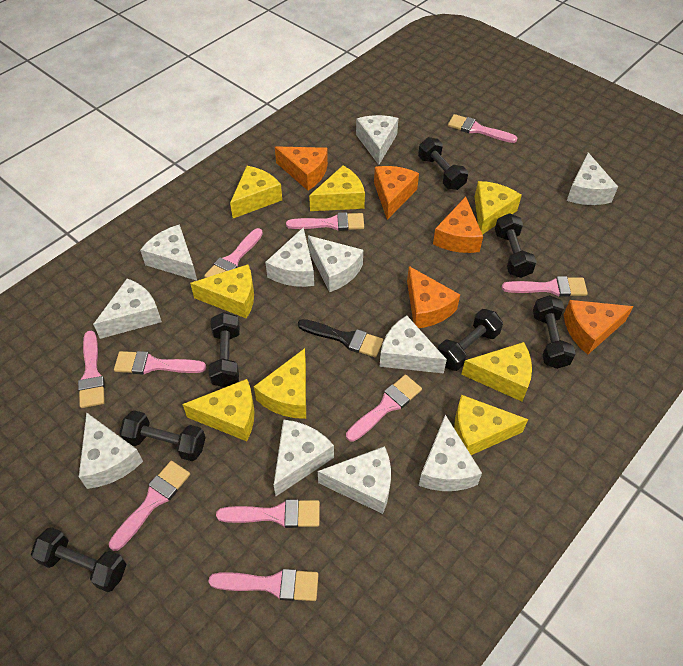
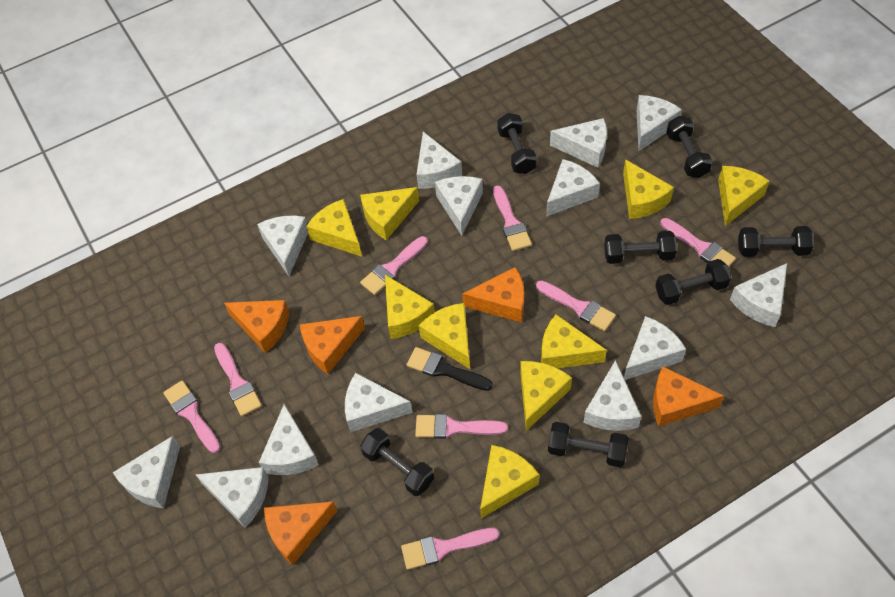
pink brush: [78,330,105,408] [109,461,190,551] [114,351,206,374] [204,228,263,278] [208,569,319,601] [216,499,320,528] [286,212,364,231] [346,374,422,442] [448,114,517,143] [502,276,588,297] = 10 -> [163,380,220,453] [214,343,262,416] [360,236,428,295] [401,528,499,570] [415,414,508,439] [493,186,532,251] [536,280,616,331] [660,218,736,267] = 8
white cheese: [79,412,143,489] [93,278,162,339] [140,224,197,281] [265,227,314,287] [274,419,334,496] [308,236,363,292] [318,446,391,514] [356,115,399,165] [379,315,447,373] [419,415,482,491] [567,152,618,205] = 11 -> [112,436,180,508] [195,467,269,528] [257,216,308,276] [259,404,319,475] [345,373,413,432] [416,132,462,189] [435,176,483,236] [546,159,600,217] [550,118,607,168] [584,360,641,431] [624,316,686,380] [637,95,682,151] [730,263,787,327] = 13
yellow cheese: [182,379,255,441] [190,264,254,319] [230,166,282,218] [254,348,306,419] [309,165,365,211] [454,395,528,455] [461,342,532,401] [475,181,522,235] = 8 -> [306,199,362,257] [360,187,419,240] [385,275,435,339] [419,303,470,369] [480,445,539,518] [520,361,572,431] [541,314,607,368] [623,159,674,219] [718,166,769,226] = 9

